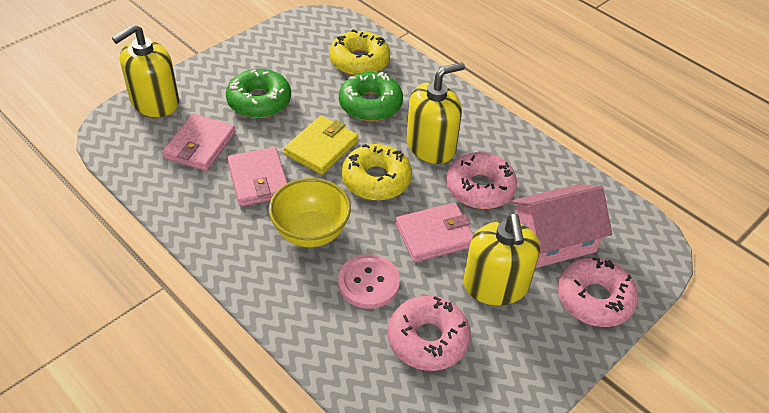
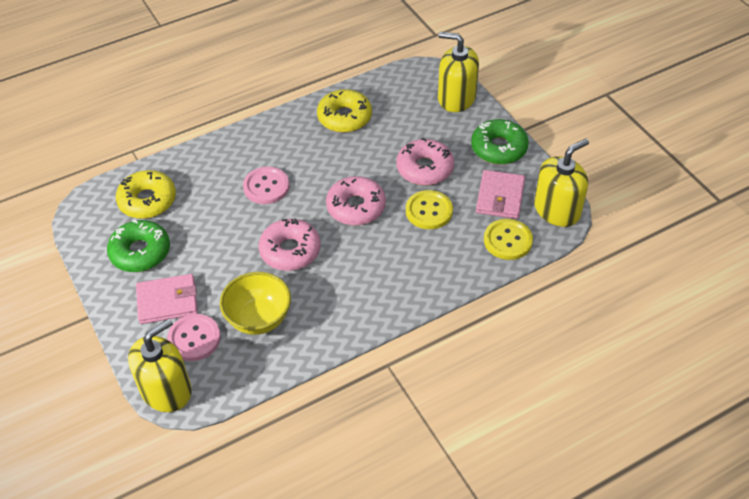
pink button: [338,254,400,309] = 1 -> [167,314,221,361] [243,167,290,204] = 2
pink house: [510,184,612,268] = 1 -> none = 0
pink wallet: [162,114,236,171] [227,147,287,206] [395,203,473,262] = 3 -> [136,274,198,324] [476,170,525,219] = 2
yellow button: none = 0 -> [406,190,453,229] [484,219,533,260] = 2
yellow wallet: [284,116,358,175] = 1 -> none = 0

